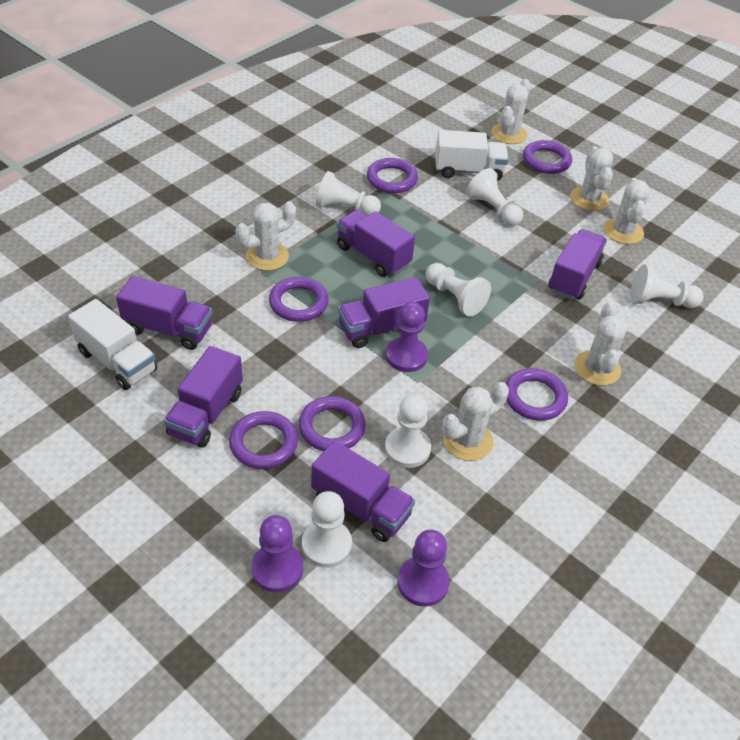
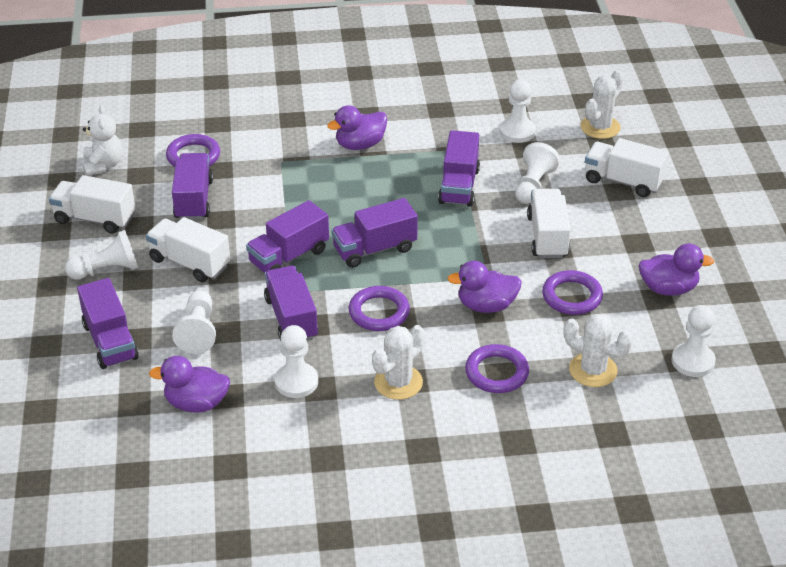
purple duck: none = 0 -> [149,356,230,412] [327,105,387,150] [447,261,522,313] [639,243,714,296] = 4
purple pawn: [251,515,303,592] [386,302,428,372] [397,530,450,607] = 3 -> none = 0
purple ring: [229,411,298,469] [269,277,329,322] [299,396,366,451] [367,158,418,193] [505,368,568,421] [523,140,572,174] = 6 -> [166,134,220,167] [349,286,410,331] [465,344,529,393] [542,270,603,315] = 4
white cactus: [235,201,296,271] [442,382,509,461] [491,79,531,144] [570,146,613,211] [574,302,627,386] [604,178,650,244] = 6 -> [372,325,425,400] [563,314,633,387] [581,70,624,139] = 3
white teddy bear: none = 0 -> [83,105,122,176] = 1
white truck: [68,299,157,390] [435,130,509,181] = 2 -> [49,175,135,234] [146,217,230,282] [527,188,571,259] [585,138,669,197] = 4

